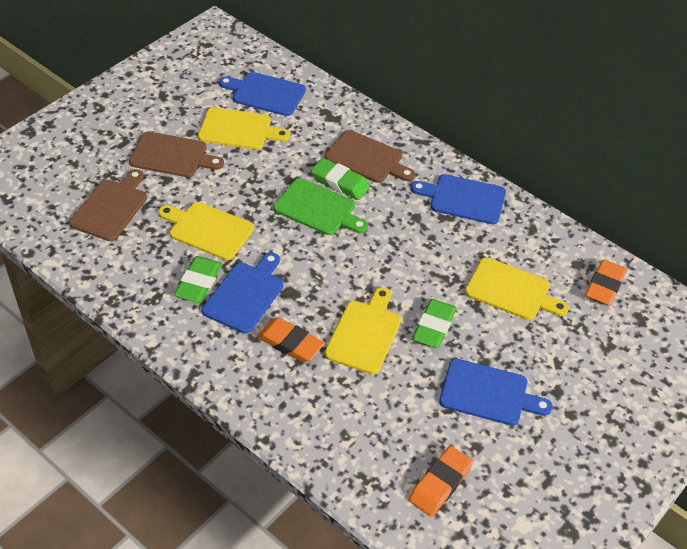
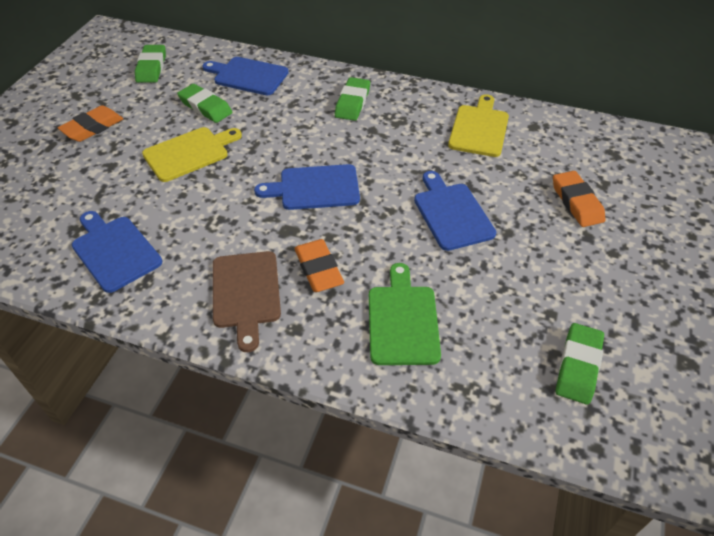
brown cutting board: [69,169,147,241] [129,131,224,177] [324,130,415,183] = 3 -> [213,251,281,352] = 1
green eraser: [174,256,222,303] [311,158,370,200] [412,299,457,348] = 3 -> [135,45,166,83] [177,84,232,123] [335,77,370,121] [556,323,604,405] = 4
yellow cutting board: [158,202,254,260] [198,107,290,150] [325,287,401,374] [465,257,569,320] = 4 -> [142,127,242,182] [448,94,509,157] = 2

